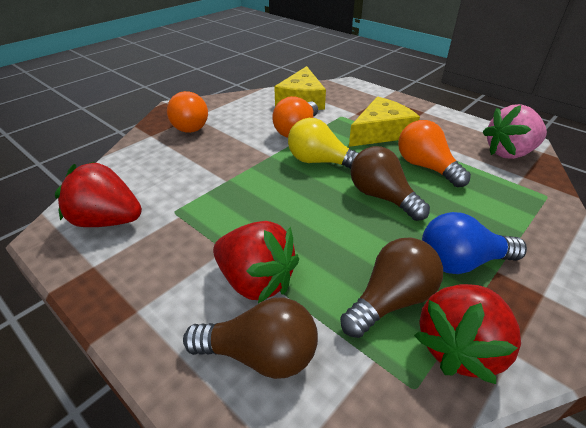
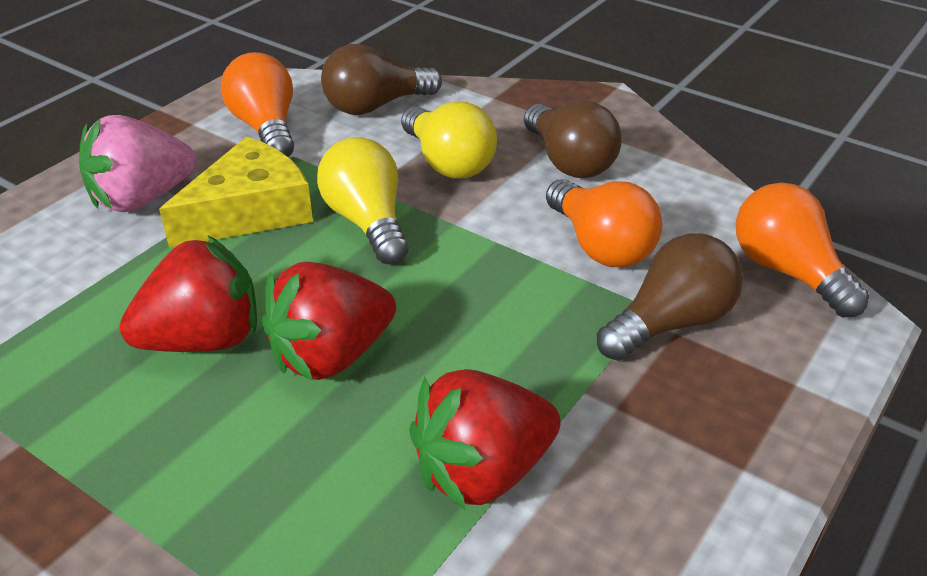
blue light bulb: [422,212,527,274] = 1 -> none = 0
yellow cheese: [274,66,326,110] [349,96,420,147] = 2 -> [159,137,313,248] = 1
yellow light bulb: [288,118,359,169] = 1 -> [317,137,409,264] [401,101,497,179] = 2

